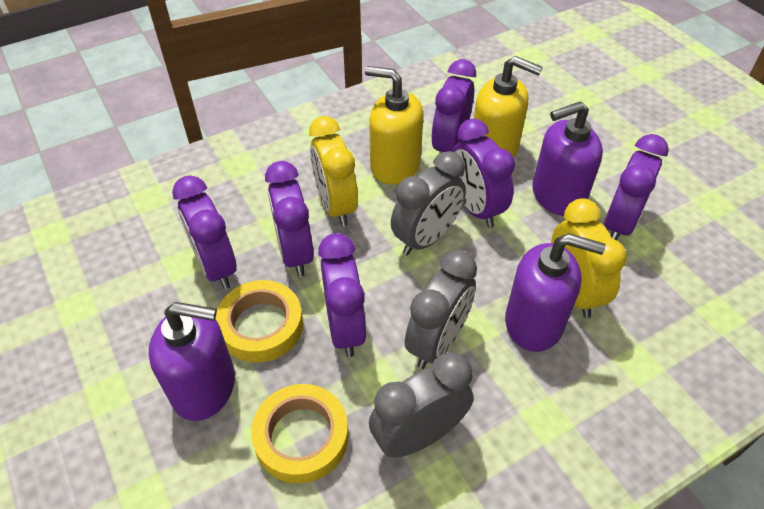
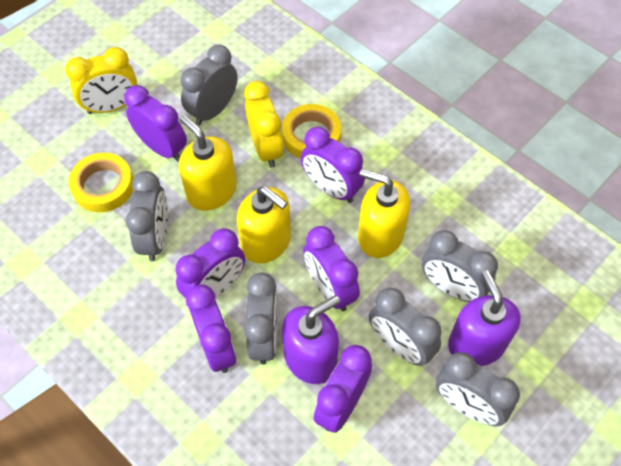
grey clock: [369,352,474,458] [391,151,466,255] [405,250,477,369] = 3 -> [126,171,168,261] [181,45,238,125] [244,273,278,364] [369,288,441,366] [421,230,498,302] [435,352,520,426] = 6
purple soap dispenser: [149,302,235,421] [505,233,606,352] [533,101,603,216] = 3 -> [282,295,340,384] [448,271,520,366] = 2
yellow soap dispenser: [365,66,424,184] [474,56,543,158] = 2 -> [179,115,237,211] [237,186,291,263] [358,169,410,258] = 3

